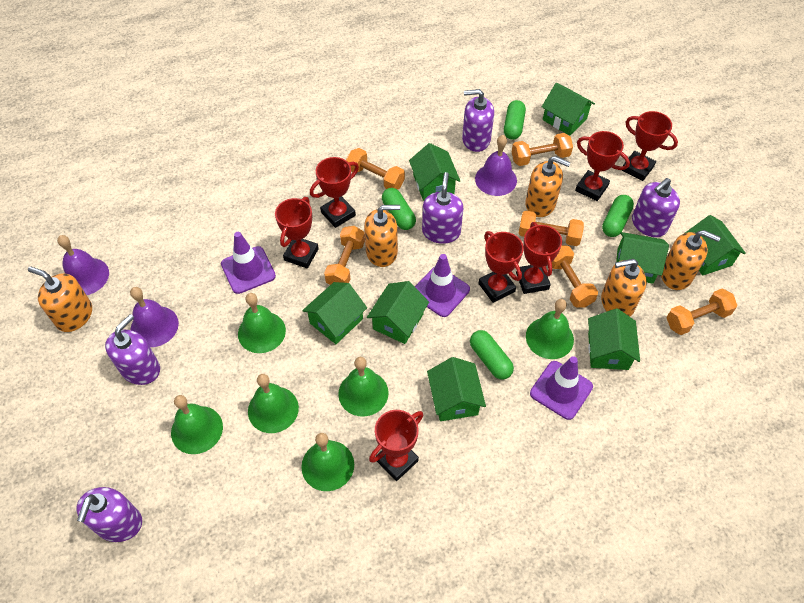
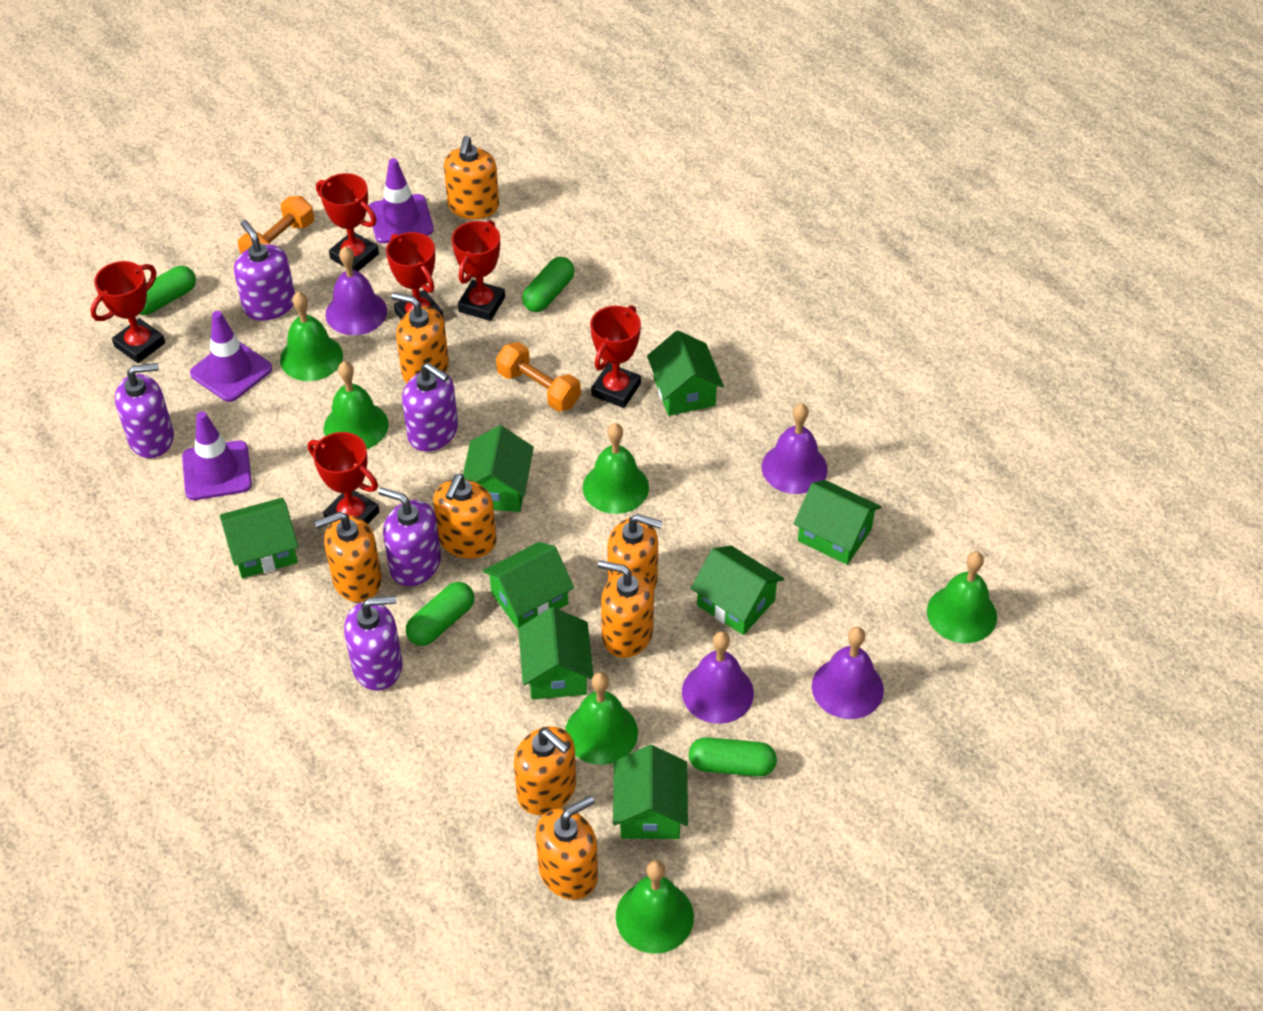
orange dumbbell: [324,226,365,285] [346,148,405,190] [512,133,573,166] [518,210,584,246] [552,245,598,308] [666,289,738,335] = 6 -> [238,196,314,254] [496,342,581,412] = 2
orange soap dispenser: [28,267,92,332] [364,205,400,267] [525,156,571,217] [601,259,647,317] [661,230,721,290] = 5 -> [315,512,382,602] [391,292,449,383] [433,474,497,558] [444,136,499,219] [514,726,576,815] [536,796,598,900] [598,560,654,658] [607,514,663,590] = 8
purple bell: [57,235,109,295] [130,287,179,347] [475,135,517,196] = 3 -> [325,246,387,335] [682,631,754,724] [762,404,827,494] [812,627,884,719] = 4
red trophy: [275,197,319,268] [310,157,359,228] [369,410,423,481] [478,231,524,303] [516,222,562,294] [575,131,630,201] [622,111,678,181] = 7 -> [90,261,165,363] [308,432,379,524] [316,173,379,271] [386,232,443,319] [452,220,505,321] [590,305,641,408] = 6

